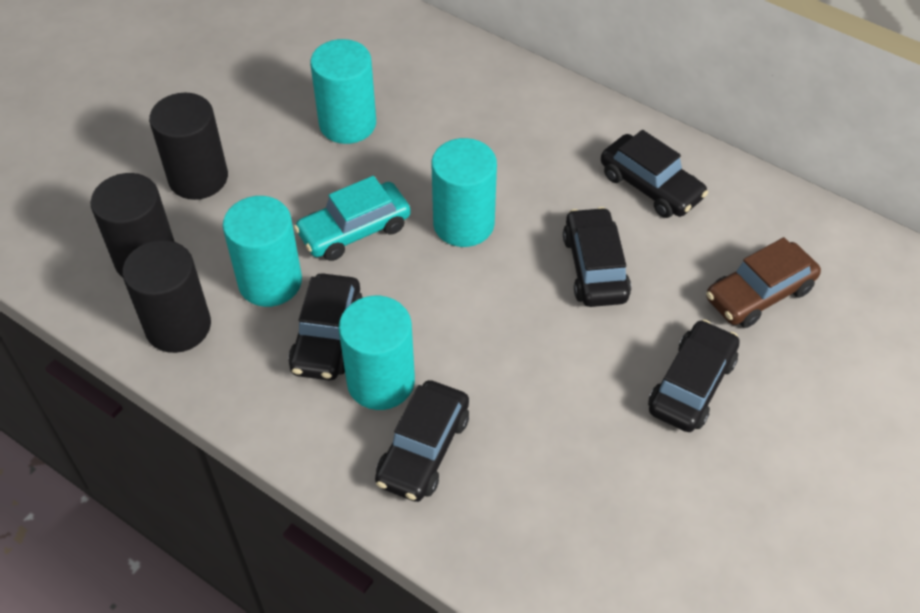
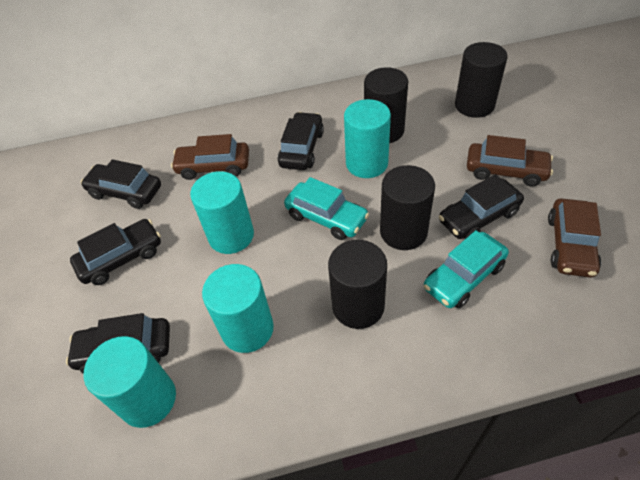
black cylinder: [90,173,175,277] [122,240,211,353] [149,93,228,200] = 3 -> [328,240,387,329] [364,67,408,143] [380,165,435,250] [455,42,507,118] = 4
brown car: [706,237,821,328] = 1 -> [171,134,249,180] [467,135,553,187] [548,198,601,278] = 3
turquoise car: [294,176,411,261] = 1 -> [284,177,369,240] [424,230,509,308] = 2

